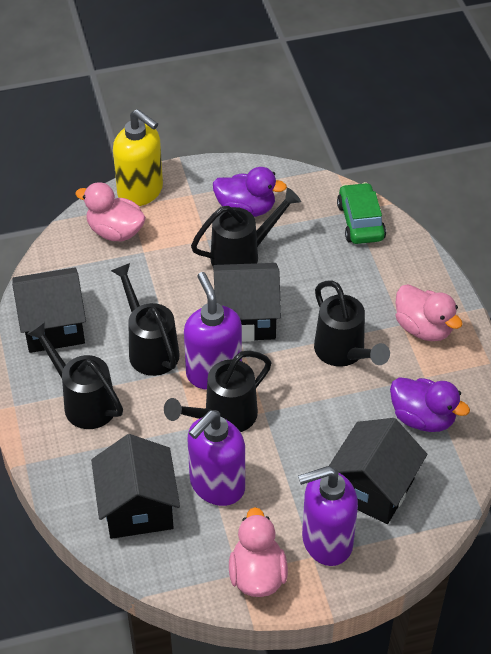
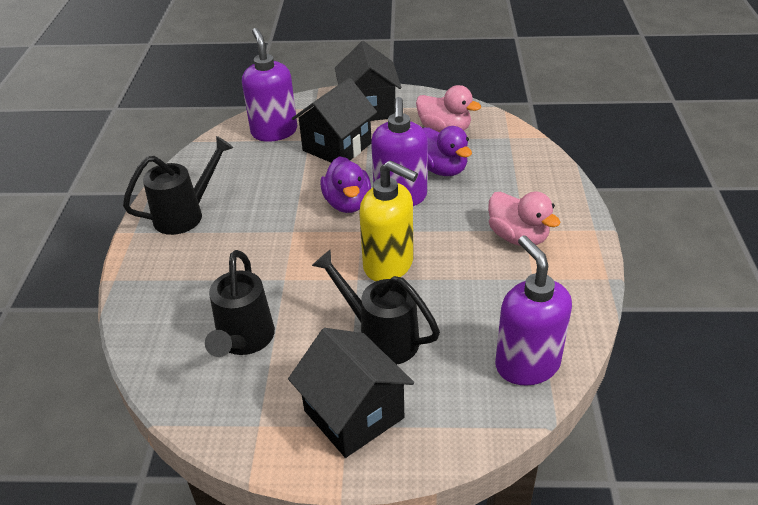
black house: [12,267,86,353] [91,434,180,539] [213,263,281,342] [329,418,427,524] = 4 -> [288,328,414,458] [292,78,377,163] [335,41,401,121] = 3
black watering can: [27,321,123,429] [111,263,180,376] [164,350,271,432] [191,188,301,266] [314,281,390,367] = 5 -> [123,136,233,235] [205,250,275,357] [312,250,440,365] = 3
green car: [337,182,386,244] = 1 -> none = 0
pink duck: [75,182,146,241] [229,507,288,597] [396,284,463,341] = 3 -> [416,85,481,133] [488,192,561,246] = 2

